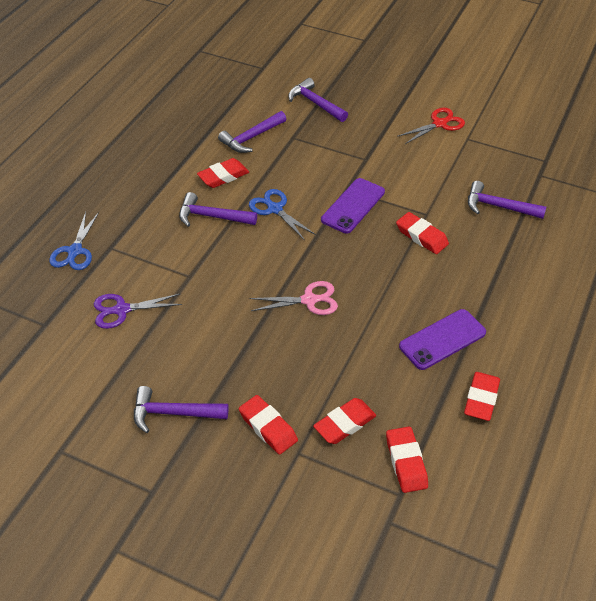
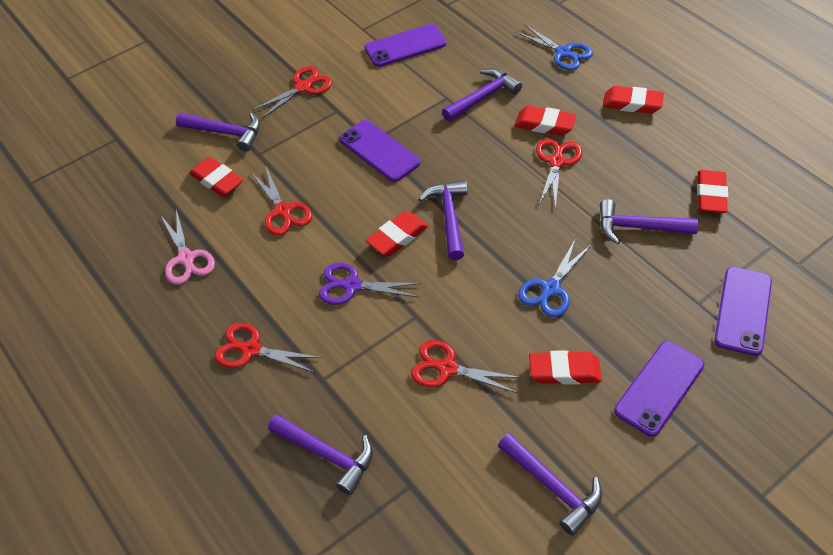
purple hammer: [134,386,229,433] [179,192,257,227] [218,111,286,153] [288,78,348,122] [468,181,546,219] = 5 -> [176,113,260,152] [268,414,373,495] [419,180,468,260] [442,69,522,121] [498,433,602,536] [600,199,699,244] = 6
purple phone: [321,178,385,234] [399,309,486,370] = 2 -> [339,120,421,182] [364,24,446,67] [614,341,705,437] [714,267,772,356] = 4
red scissors: [397,108,465,144] = 1 -> [215,323,322,373] [252,66,332,119] [252,167,312,235] [411,340,522,393] [536,138,583,208] = 5

